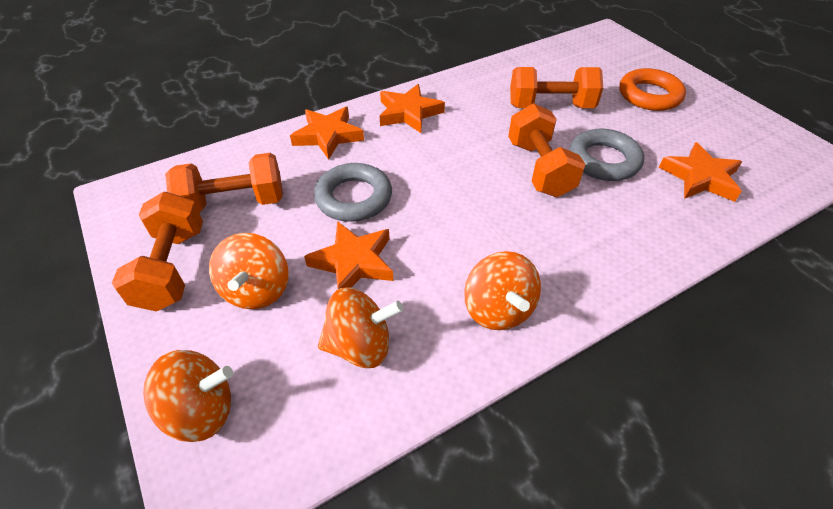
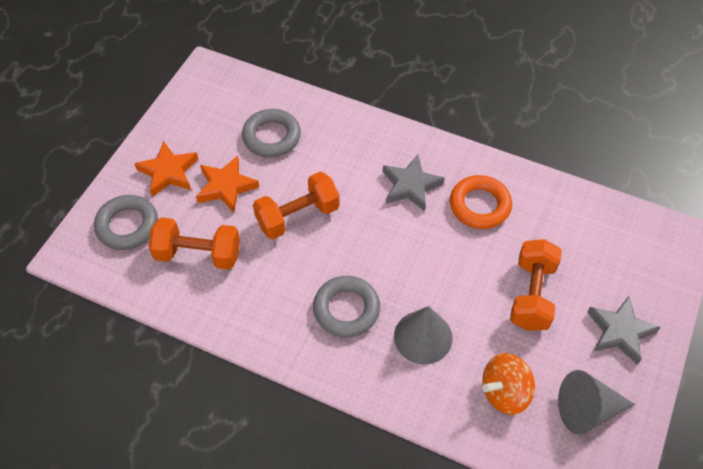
grey cone: none = 0 -> [394,306,452,364] [558,370,635,435] = 2
grey ring: [314,163,392,222] [569,129,644,181] = 2 -> [94,195,158,250] [242,109,301,158] [313,276,380,338] = 3
grey star: none = 0 -> [383,155,445,211] [587,296,661,365] = 2
orange dumbbell: [112,192,203,312] [165,153,283,213] [508,103,586,197] [510,67,603,108] = 4 -> [149,217,240,270] [253,172,340,239] [510,239,562,331] = 3
orange spinning top: [143,350,233,442] [209,233,289,309] [318,287,404,368] [464,251,541,330] = 4 -> [482,353,535,415] = 1
orange star: [290,107,364,160] [304,221,393,289] [380,84,445,133] [659,142,742,202] = 4 -> [134,141,198,197] [196,156,259,213] = 2

